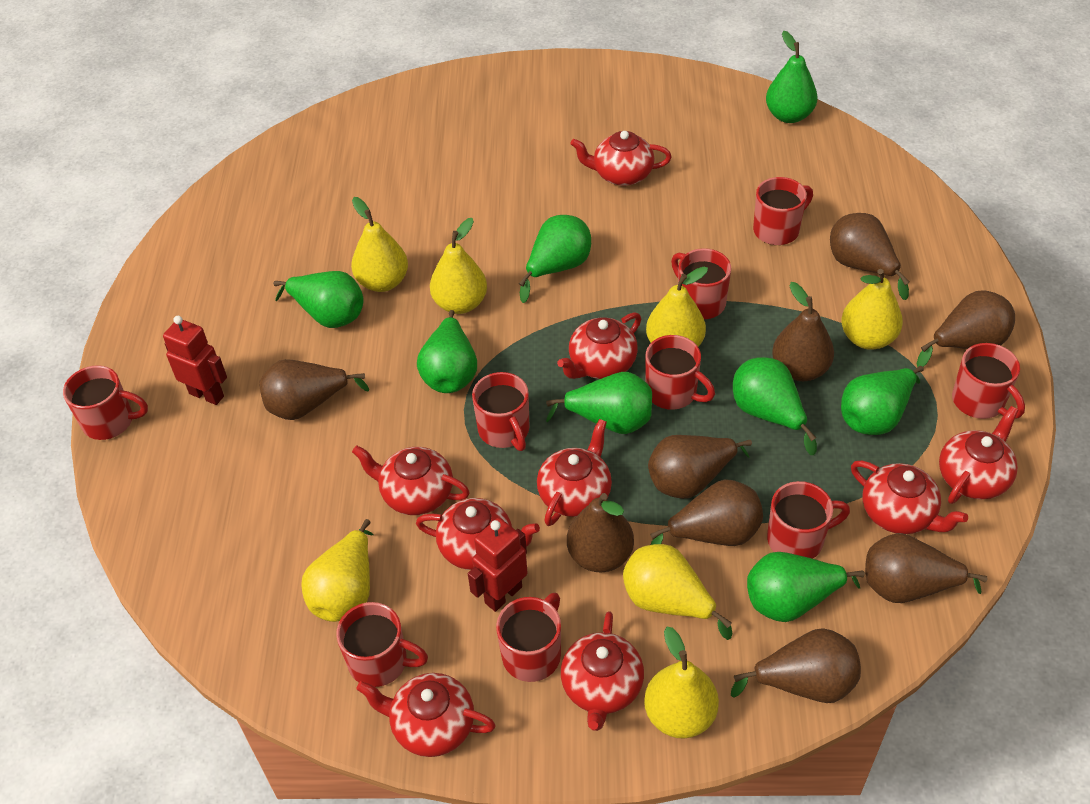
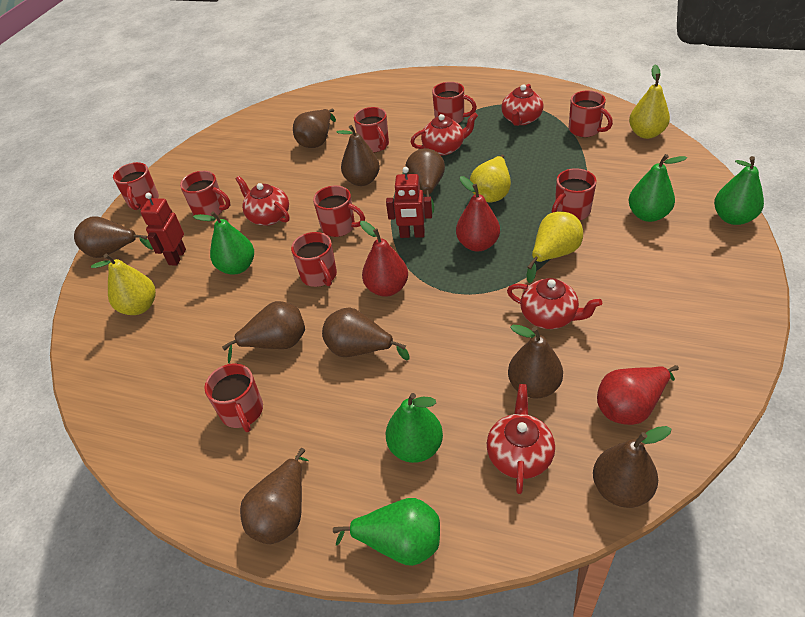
green pear: [273,271,364,328] [417,310,477,393] [519,215,591,303] [546,372,652,434] [733,357,817,455] [747,552,865,622] [766,31,817,123] [841,366,924,435] = 8 -> [193,211,254,275] [333,498,440,566] [386,393,443,463] [628,154,687,222] [714,156,764,225] = 5
red pear: none = 0 -> [360,221,408,297] [456,176,500,251] [597,365,679,425] = 3
red teapot: [352,445,470,515] [356,673,496,757] [416,498,540,570] [537,419,612,526] [557,312,641,379] [561,611,644,731] [570,131,672,186] [851,461,968,534] [939,406,1018,504] = 9 -> [235,176,290,226] [411,113,478,156] [487,384,555,494] [501,84,544,126] [507,278,602,329] = 5
yellow pear: [301,519,374,622] [351,197,408,292] [430,218,487,314] [623,544,732,640] [644,627,719,739] [646,267,708,347] [841,269,903,350] = 7 -> [91,254,156,315] [470,155,511,202] [527,212,583,283] [629,64,670,139] = 4

